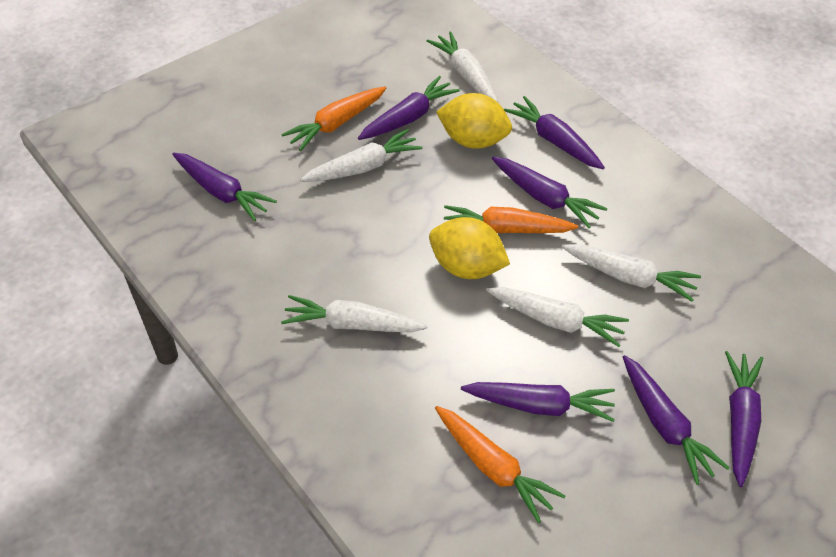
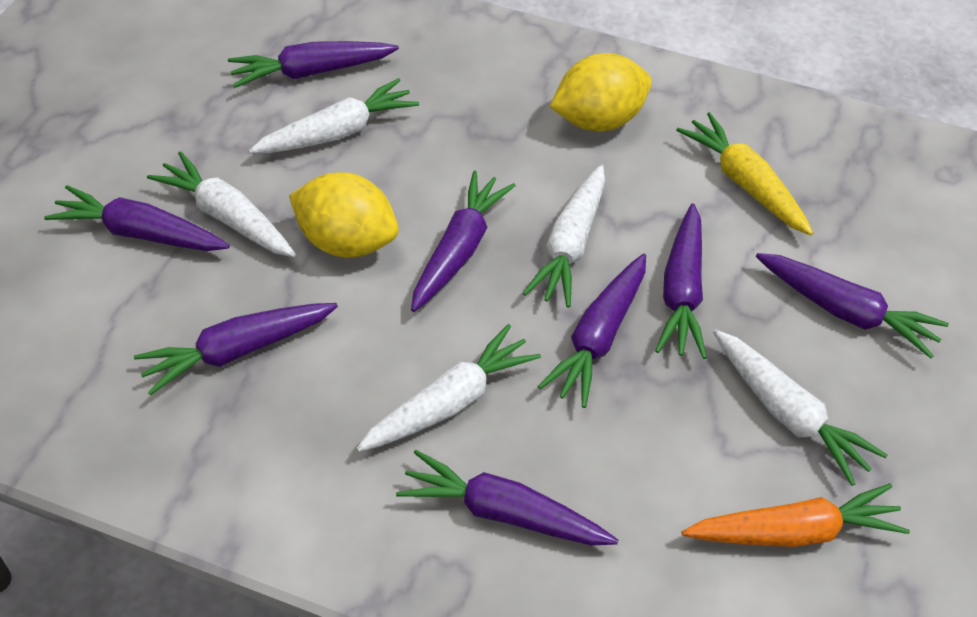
orange carrot: [281,86,386,151] [435,406,565,523] [444,205,578,233] = 3 -> [682,483,910,547] = 1
purple carrot: [172,153,277,221] [358,76,460,140] [461,382,615,422] [492,157,608,228] [504,96,605,170] [623,355,729,485] [725,351,763,487] = 7 -> [44,185,230,251] [134,303,338,396] [228,41,399,88] [396,450,618,546] [411,170,516,312] [538,254,646,408] [655,203,707,359] [756,253,949,358] = 8
yellow carrot: none = 0 -> [676,112,814,235] = 1

